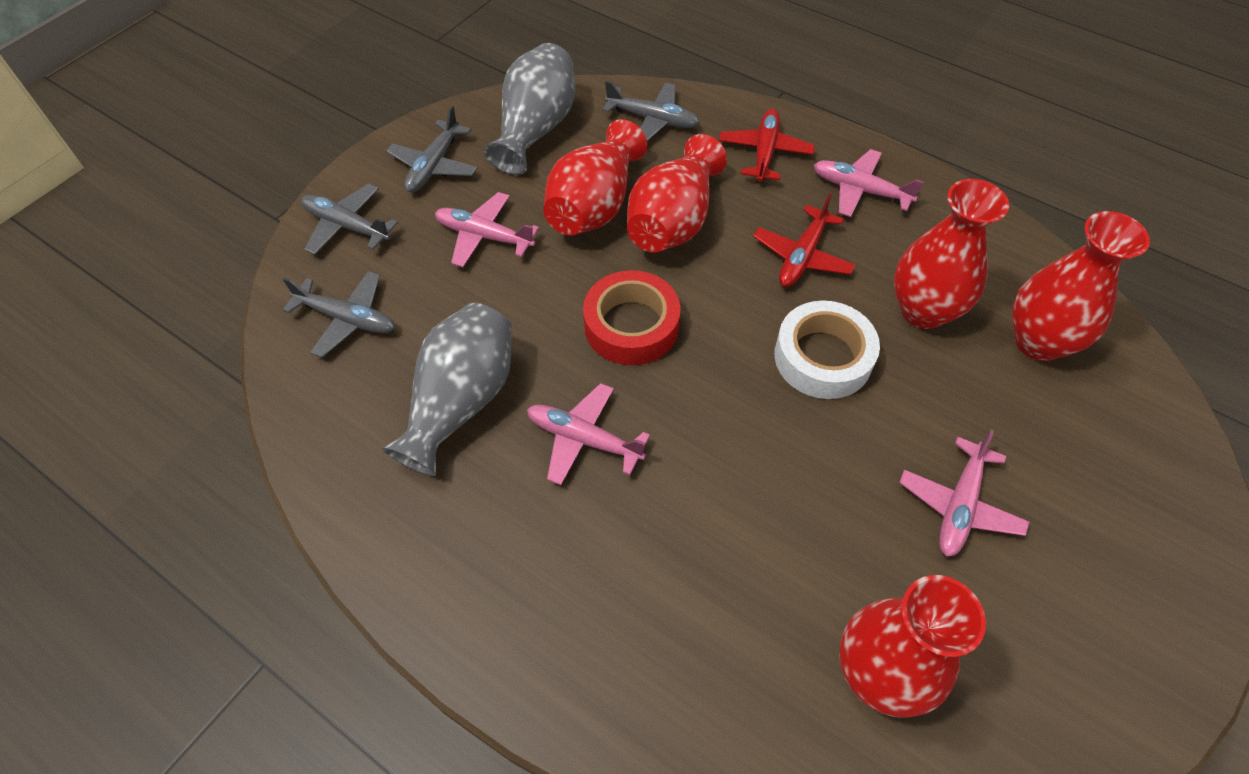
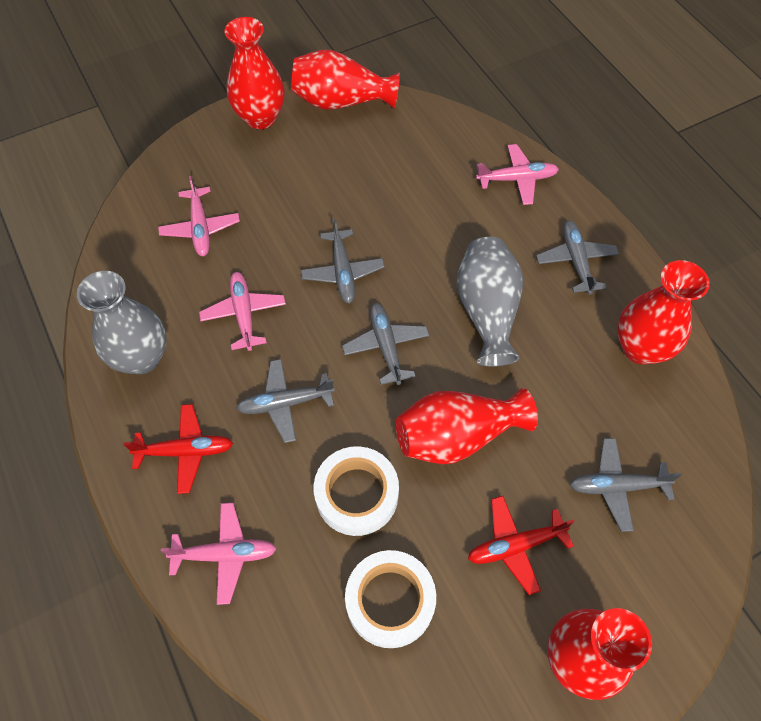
grey plane: [283,271,395,358] [301,184,398,255] [386,106,477,193] [602,81,700,141] = 4 -> [236,359,335,443] [301,218,385,304] [342,303,430,385] [536,220,619,295] [570,438,682,532] = 5
red tape: [583,270,680,365] = 1 -> none = 0
white tape: [774,300,880,399] = 1 -> [314,446,399,536] [345,550,436,648] = 2

